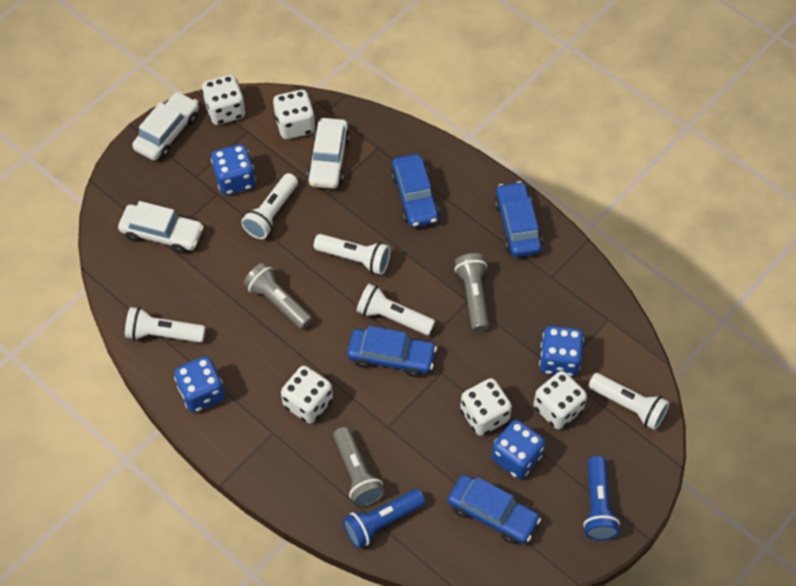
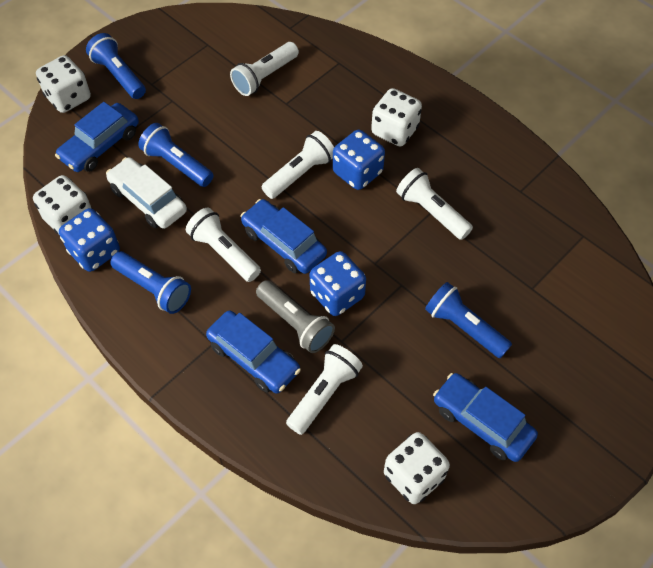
blue dice: [174,356,225,413] [211,144,256,195] [492,420,545,479] [539,326,584,377] = 4 -> [59,208,120,272] [310,251,366,316] [333,130,385,190] = 3
blue flashlight: [343,489,425,549] [583,456,620,540] = 2 -> [86,33,146,99] [110,251,191,314] [138,123,214,187] [425,282,512,358] = 4
grey flashlight: [244,263,313,330] [333,427,385,507] [455,253,489,332] = 3 -> [256,280,335,353] = 1
white car: [118,201,204,254] [132,91,199,161] [307,118,350,189] = 3 -> [106,157,187,229] = 1
white dice: [202,75,246,125] [273,90,316,139] [281,366,333,424] [460,378,512,436] [534,371,587,429] = 5 -> [33,175,92,235] [36,55,91,113] [371,88,422,147] [384,432,450,504] = 4

